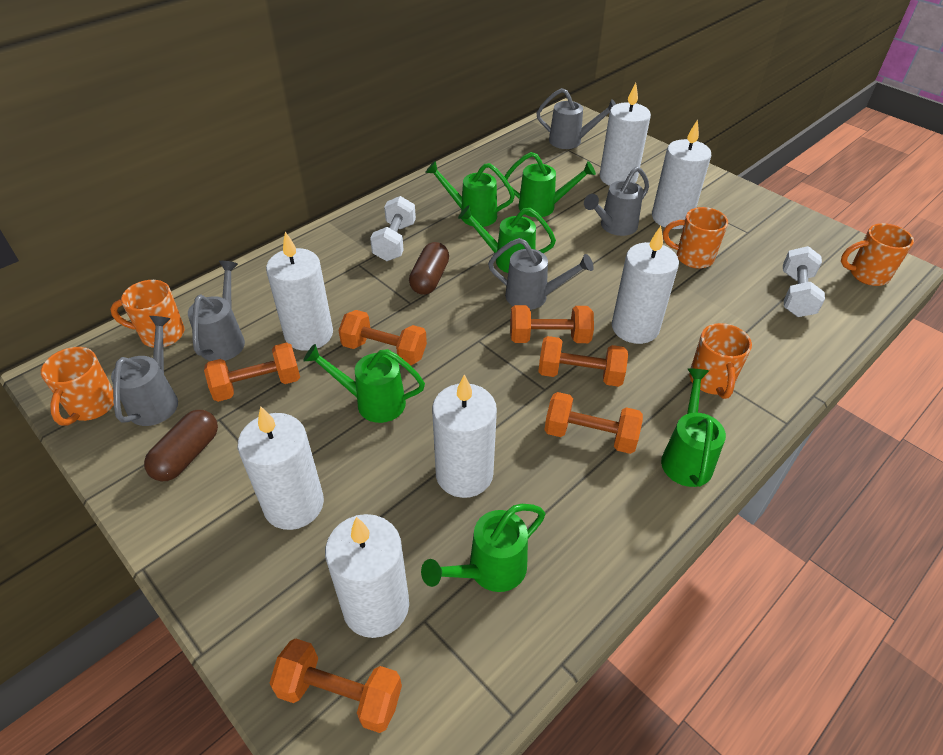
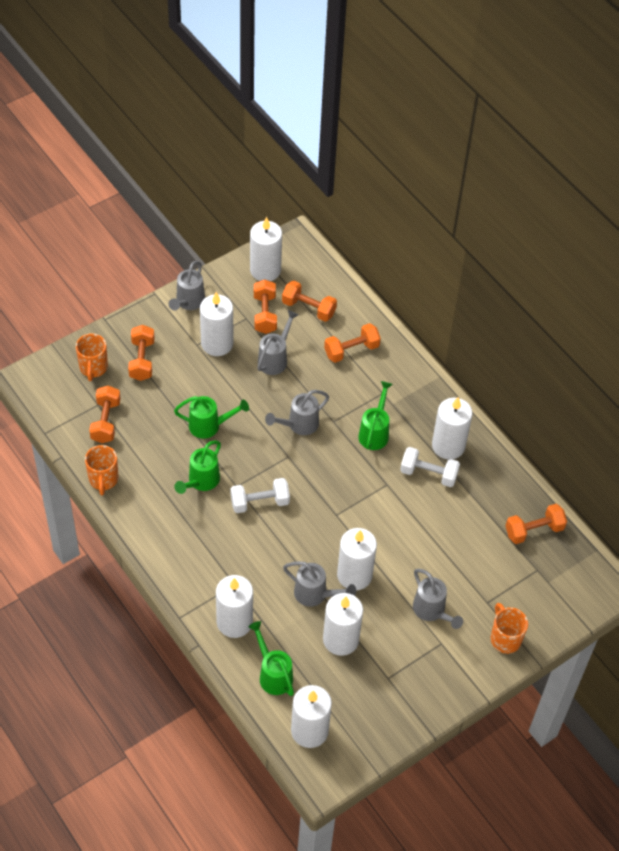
brown capsule: [144,410,218,481] [409,242,449,295] = 2 -> none = 0
green watering can: [303,344,425,423] [421,504,545,592] [425,161,515,227] [458,205,556,273] [505,152,596,217] [661,368,726,487] = 6 -> [174,396,249,439] [174,441,221,494] [248,621,294,696] [358,381,393,450] = 4
orange mug: [41,347,114,426] [110,280,185,348] [663,207,728,269] [689,323,752,399] [841,223,914,286] = 5 -> [76,333,108,381] [85,445,119,496] [490,603,528,654] = 3

